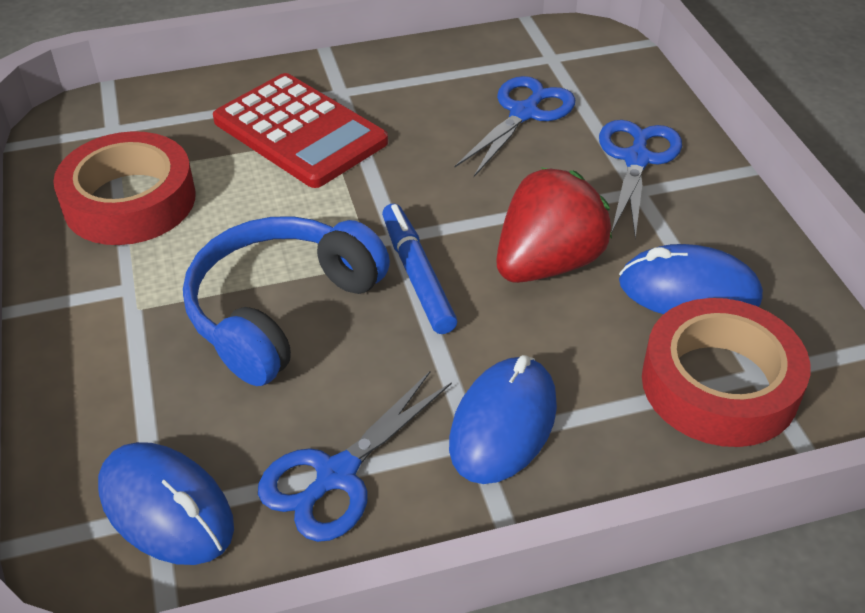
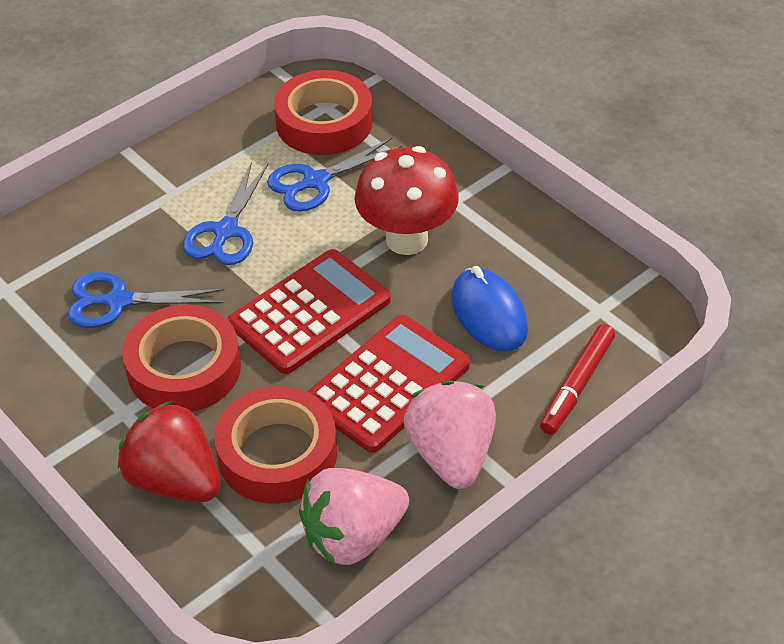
blue headphones: [183,216,390,386] = 1 -> none = 0
blue marker: [382,203,457,334] = 1 -> none = 0
blue mouse: [98,442,234,565] [449,355,557,484] [619,244,763,314] = 3 -> [451,266,528,351] = 1
pink strawberry: none = 0 -> [299,468,409,566] [403,381,496,489] = 2
red calculator: [213,73,388,188] = 1 -> [228,249,391,374] [307,315,470,453] = 2
red marker: none = 0 -> [540,324,615,434] = 1
red mushroom: none = 0 -> [355,146,459,255] = 1
red tape: [53,131,196,245] [642,298,810,447] = 2 -> [122,305,241,412] [214,386,337,504] [274,70,373,155] = 3

